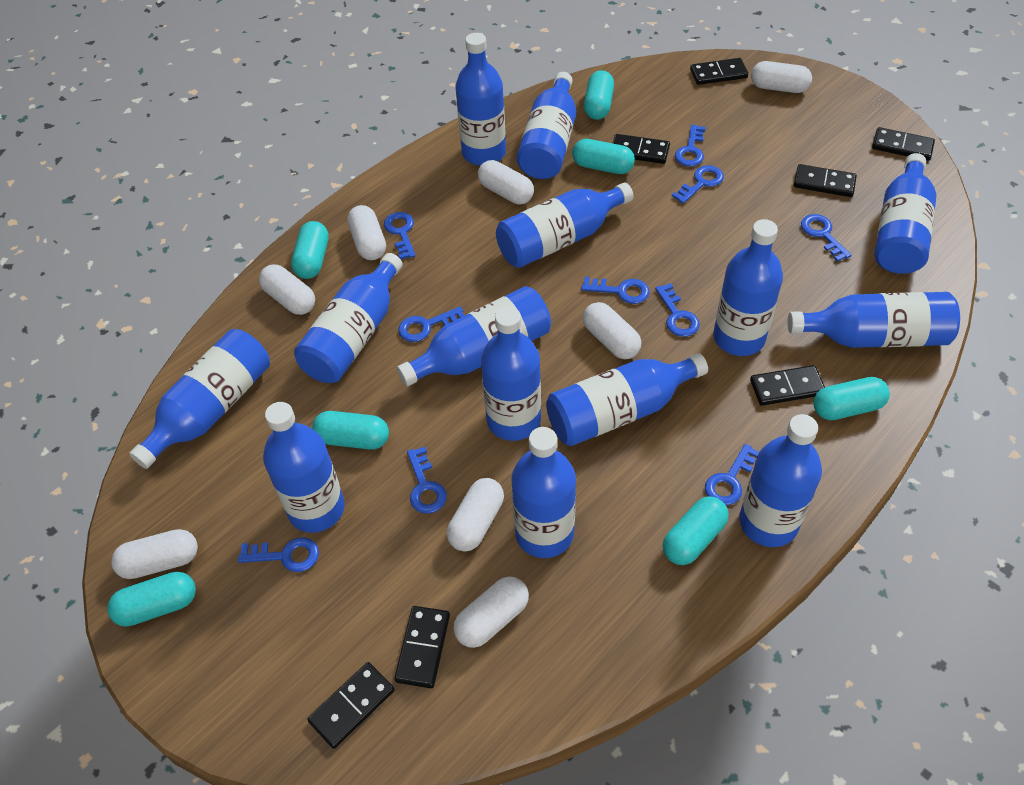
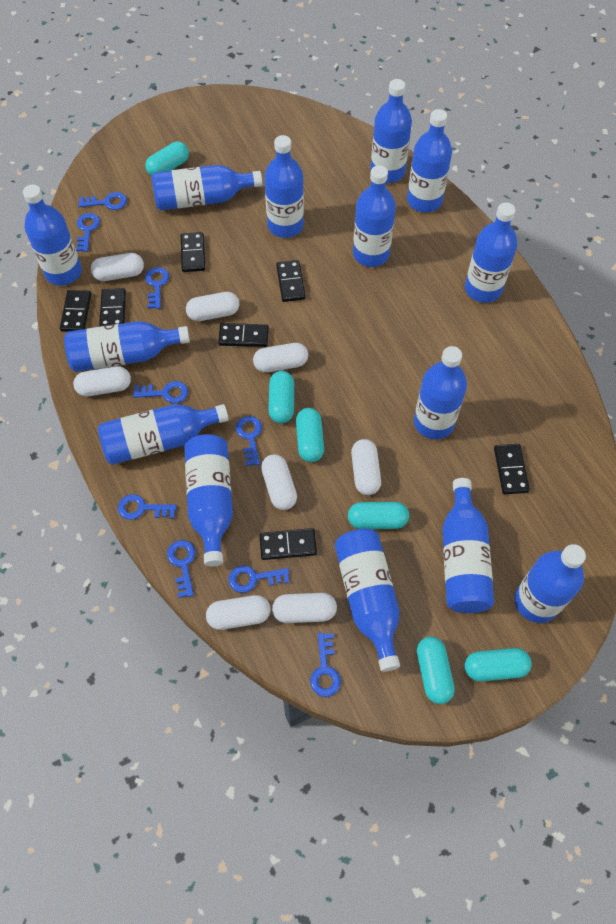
blue key: [238,537,319,572] [384,212,416,259] [398,306,465,342] [407,447,447,514] [581,277,650,304] [655,283,700,337] [672,165,724,204] [675,125,706,166] [705,444,759,505] [801,214,852,262] = 10 -> [76,213,100,252] [78,192,127,210] [118,494,177,520] [133,381,188,404] [145,267,169,309] [167,540,196,598] [229,565,289,593] [236,416,262,466] [310,633,341,697] = 9
turquoise capsule: [107,572,196,627] [291,221,329,279] [312,411,389,450] [572,139,635,174] [584,70,614,120] [663,496,729,565] [814,377,890,420] = 7 -> [145,141,189,176] [269,371,294,423] [296,408,324,462] [348,502,409,529] [417,637,455,704] [465,648,532,682] = 6

